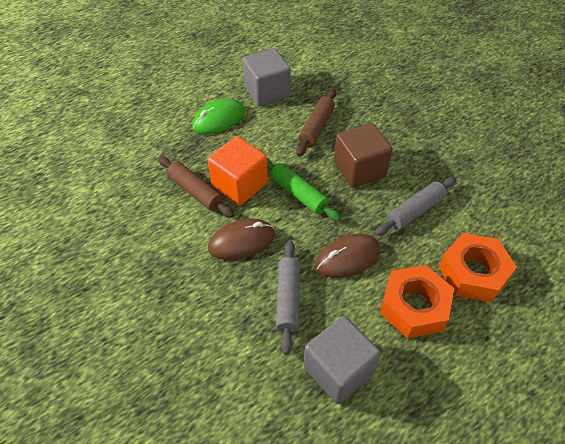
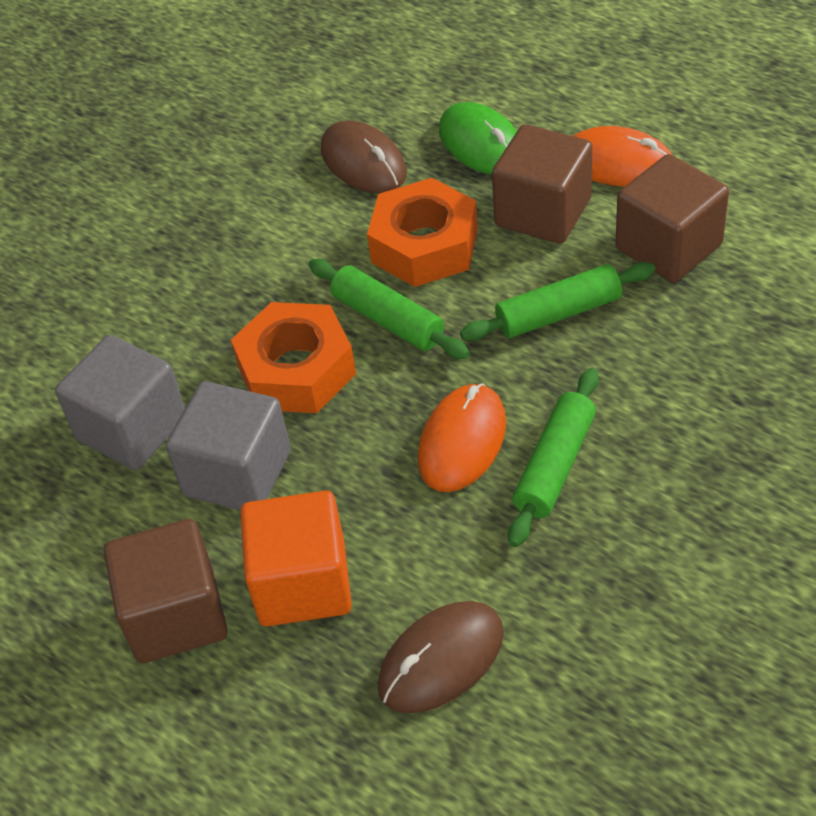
brown cube: [334,123,393,188] = 1 -> [104,519,228,663] [492,124,592,244] [616,154,729,283] = 3
brown rolling pin: [158,156,234,218] [296,89,336,157] = 2 -> none = 0
green rolling pin: [267,158,341,222] = 1 -> [308,259,470,359] [460,262,655,341] [508,368,599,547] = 3
grey rolling pin: [276,241,300,355] [375,177,457,236] = 2 -> none = 0
orange mouse: none = 0 -> [418,383,506,492] [574,126,672,187] = 2

